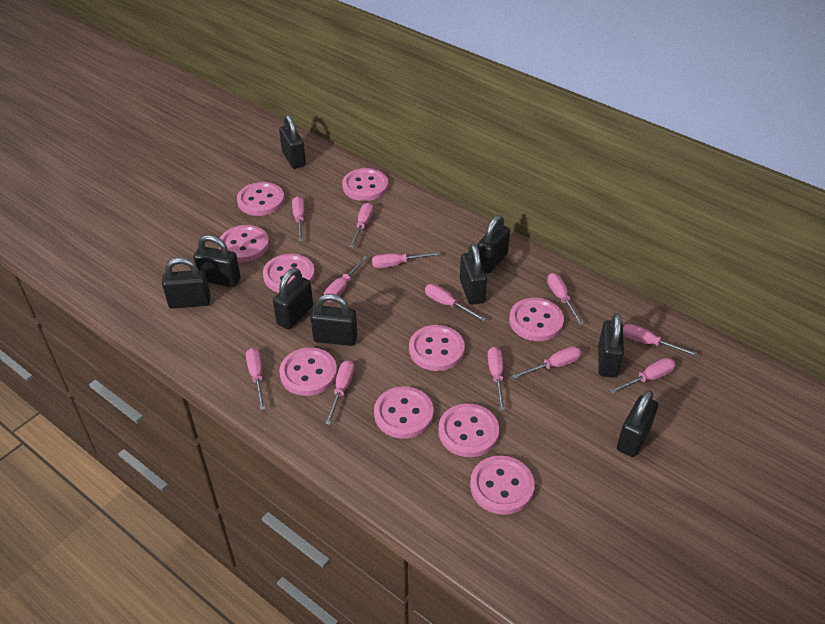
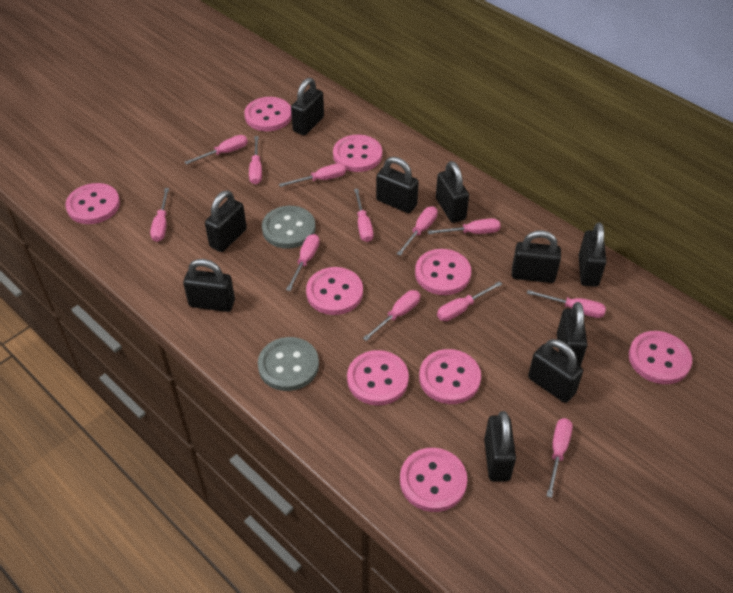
black padlock: [162,257,211,309] [193,235,240,287] [273,268,313,329] [279,115,306,169] [311,294,358,346] [460,243,487,305] [477,215,510,273] [598,313,624,378] [617,390,658,457] = 9 -> [183,259,235,312] [205,190,247,252] [291,78,324,135] [376,157,419,213] [436,161,469,223] [484,411,516,482] [512,230,561,283] [528,339,583,403] [557,302,587,367] [579,222,606,287] = 10
grey button: none = 0 -> [258,337,319,391] [262,206,316,249] = 2
pink button: [219,225,269,262] [237,182,285,216] [263,254,315,293] [279,348,337,396] [342,168,388,201] [374,386,434,439] [409,325,465,371] [439,403,499,457] [470,456,535,515] [509,298,564,341] = 10 -> [65,183,120,224] [244,97,292,131] [306,267,363,315] [333,135,382,172] [347,350,409,406] [400,448,467,512] [415,249,471,295] [419,349,481,404] [629,331,692,384] = 9

